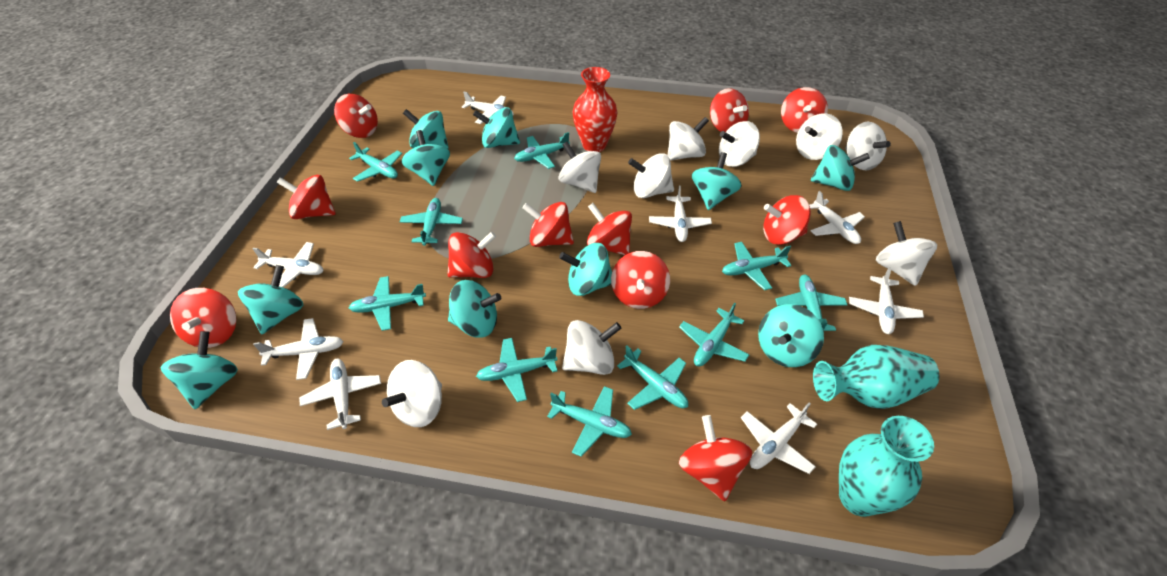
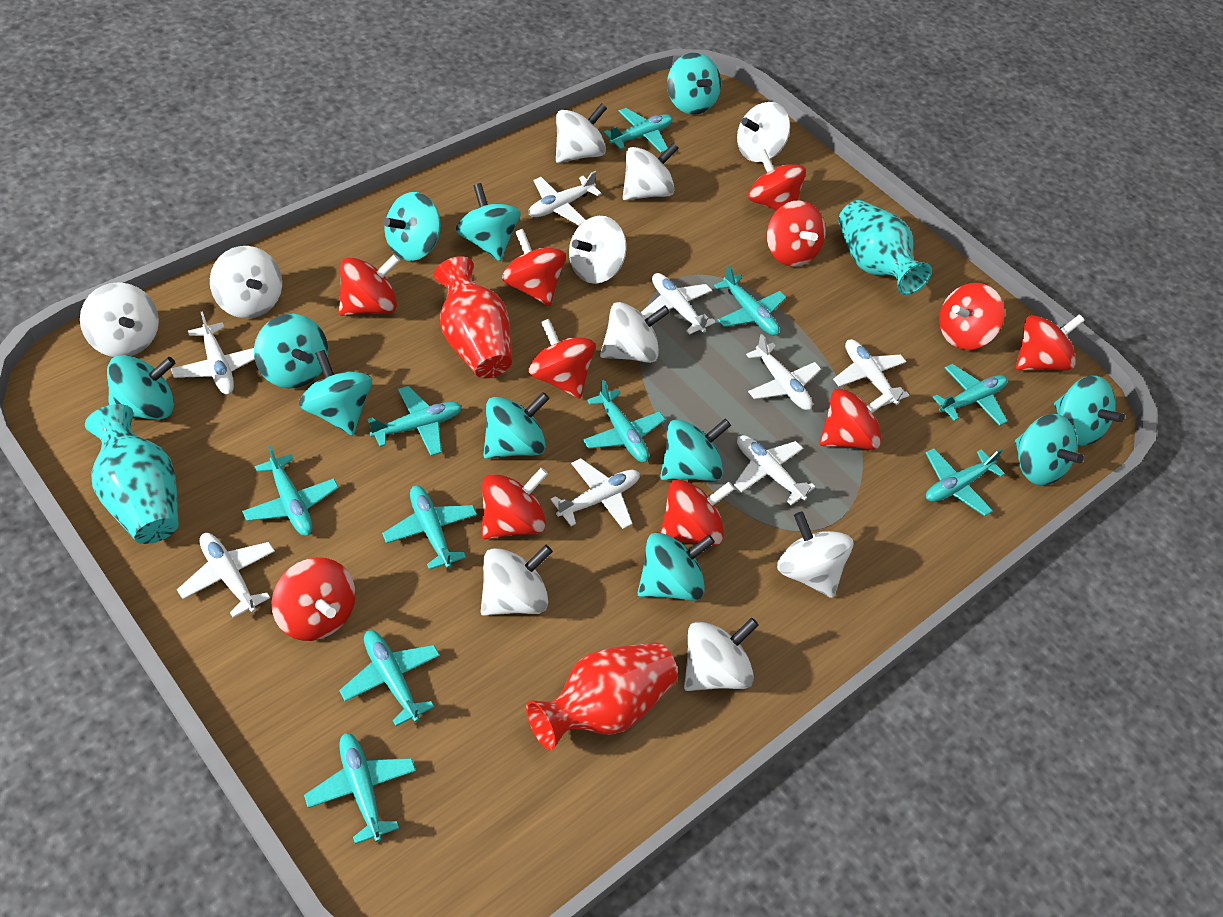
red vase: [573,67,618,152] = 1 -> [434,256,512,378] [526,642,678,750] = 2
turquoise spinning top: [160,331,238,409] [238,265,303,334] [401,130,450,186] [403,109,448,149] [448,280,501,338] [473,107,520,148] [559,243,612,296] [692,152,742,210] [758,304,824,367] [811,145,870,191] = 10 -> [107,355,175,420] [254,314,328,389] [299,350,372,436] [383,192,440,261] [456,183,521,261] [483,392,549,459] [638,532,715,601] [660,419,731,481] [667,53,721,115] [1015,414,1084,486] [1054,376,1125,446] = 11
white spinning top: [382,360,442,427] [558,142,601,193] [562,320,621,375] [628,153,674,198] [667,117,709,161] [719,121,760,167] [796,113,843,160] [845,122,891,170] [876,221,937,286] = 9 -> [80,282,159,357] [210,246,282,318] [481,545,553,616] [556,103,607,163] [569,216,627,284] [600,302,670,363] [623,143,679,200] [684,618,759,691] [737,102,790,162] [777,512,853,598] = 10

